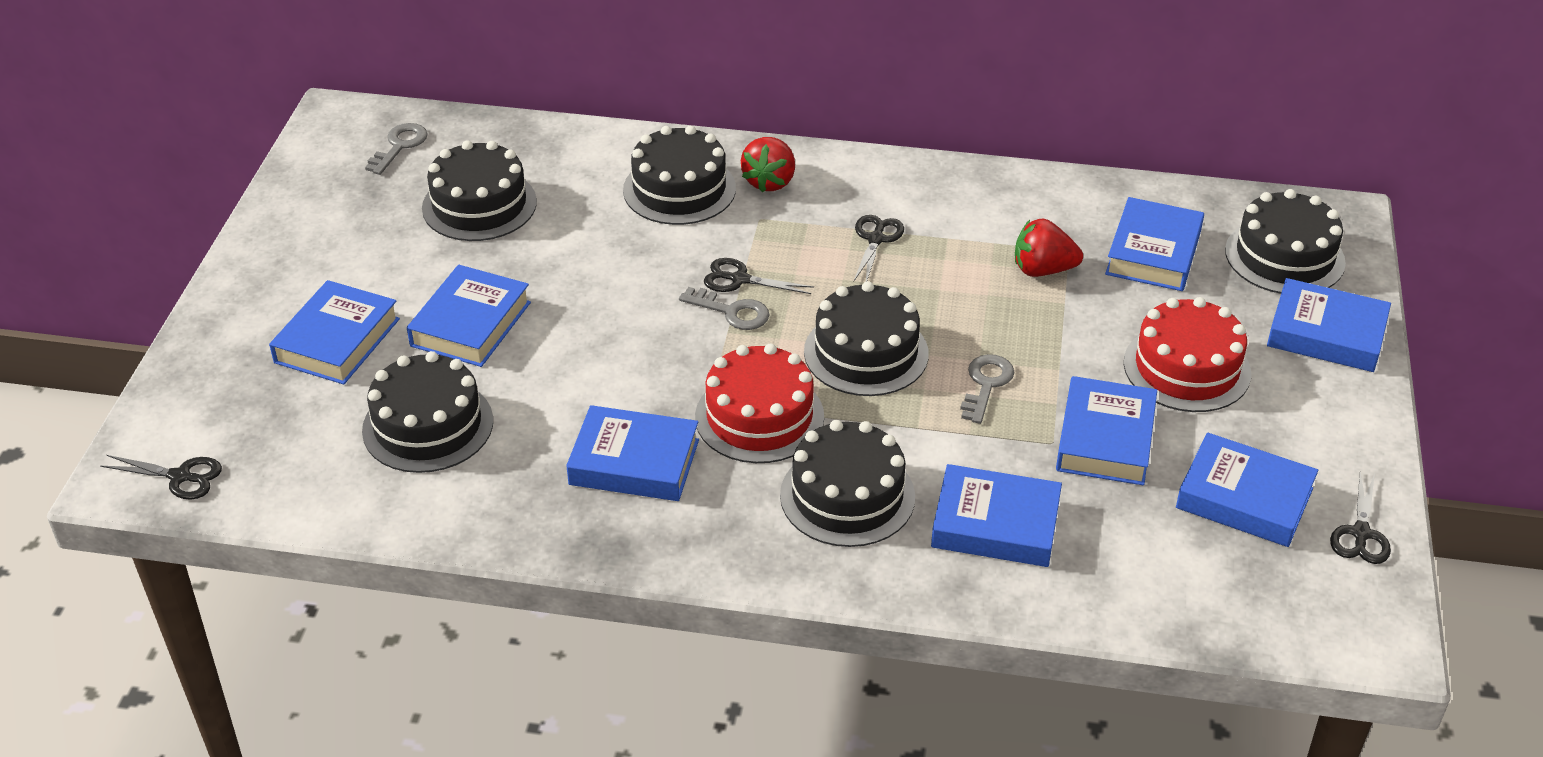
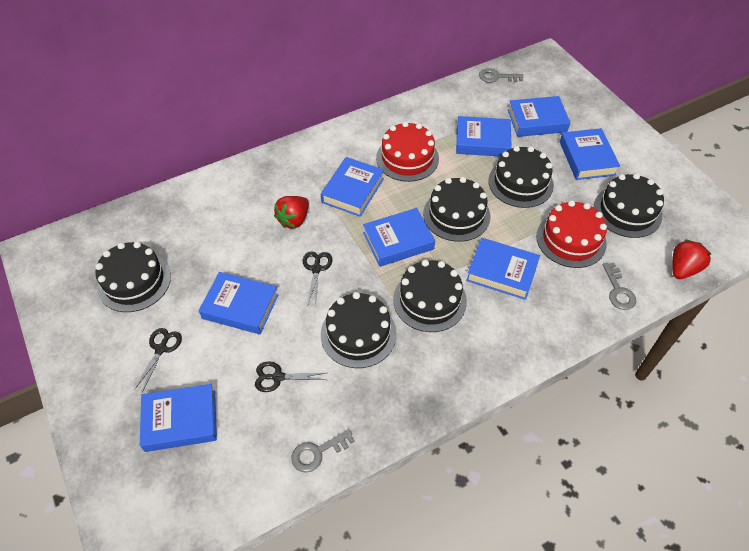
black scissors: [100,455,222,500] [704,258,814,294] [853,215,904,282] [1330,472,1391,564] = 4 -> [134,328,182,392] [255,361,326,392] [303,252,332,306] = 3

